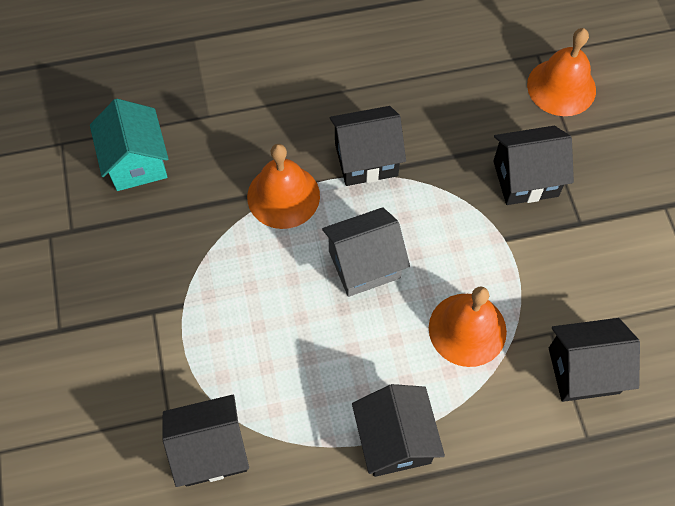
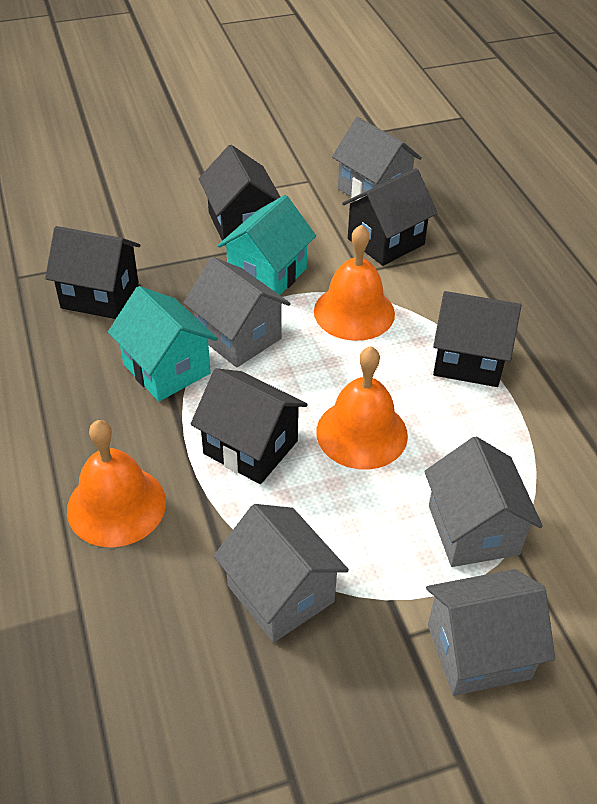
grey house: [322,207,410,297] = 1 -> [184,257,291,367] [214,504,349,643] [332,117,422,201] [424,437,543,567] [426,569,555,696] = 5
turquoise house: [90,99,168,191] = 1 -> [108,286,218,401] [218,195,316,295] = 2

